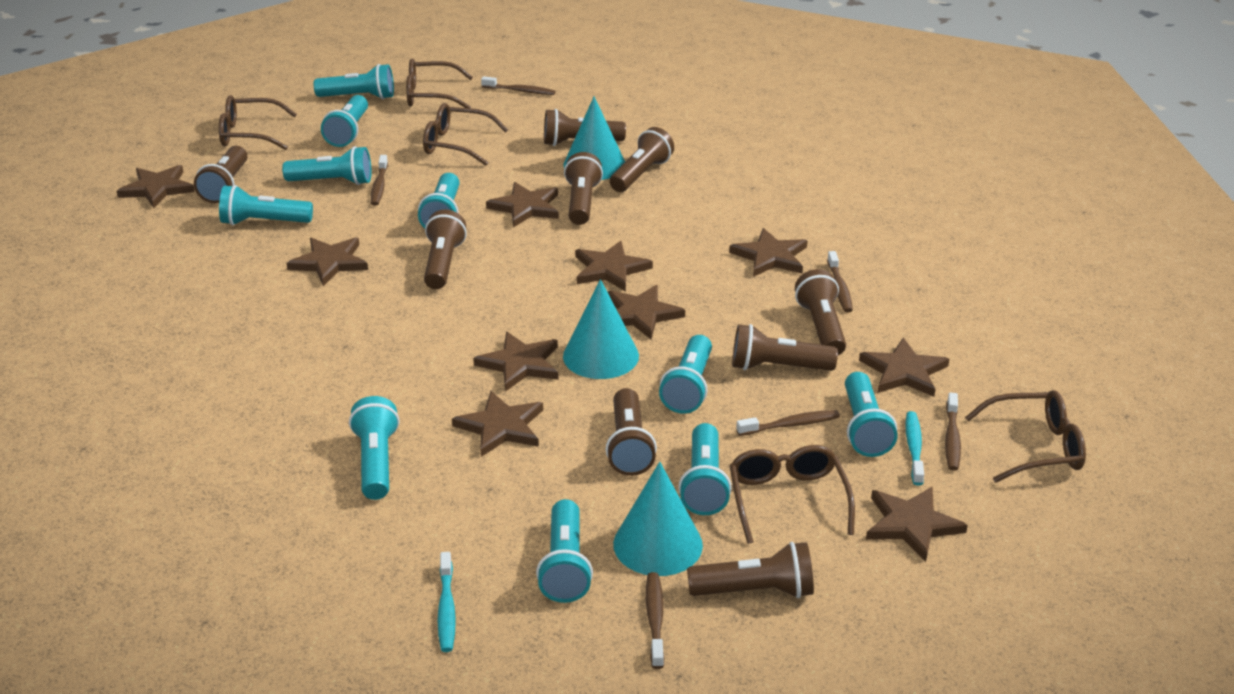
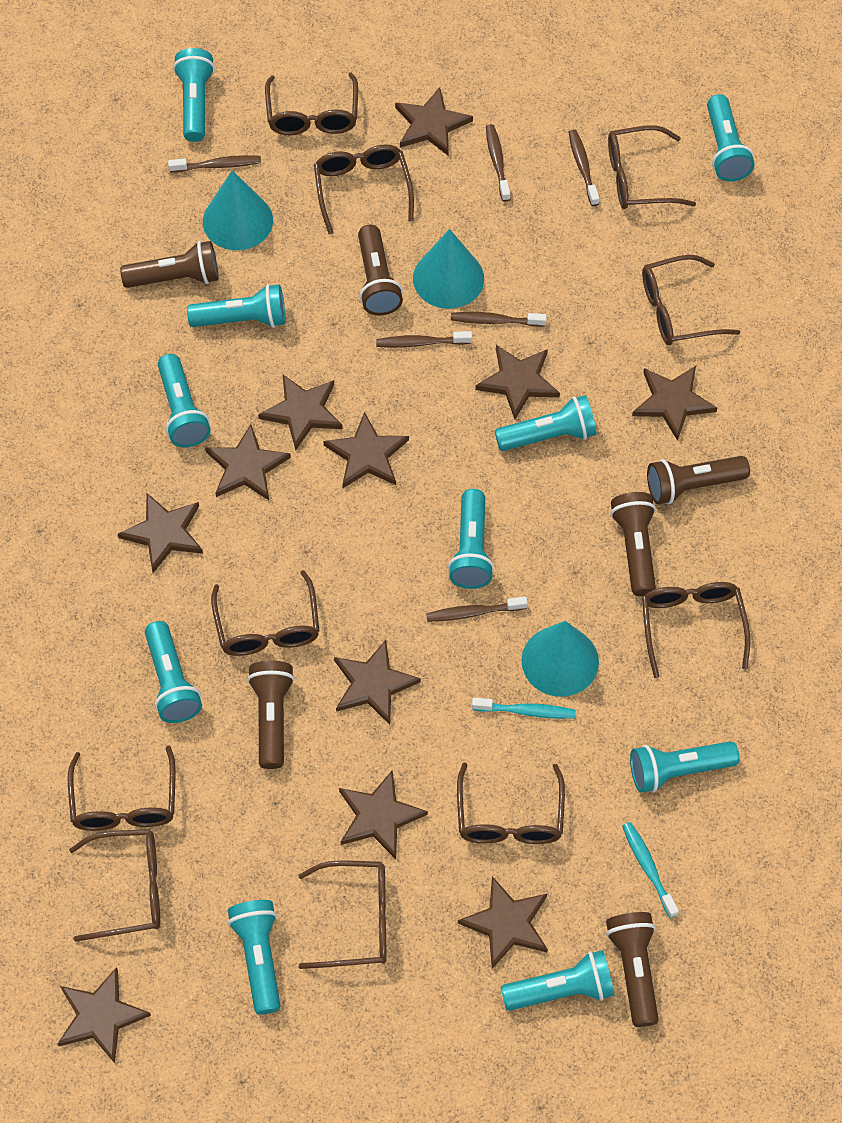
brown flashlight: [194,146,247,203] [424,210,467,289] [544,109,626,146] [564,152,603,225] [606,388,657,476] [610,127,674,192] [687,542,814,598] [732,324,838,371] [795,269,846,355] = 9 -> [120,241,219,288] [247,661,295,769] [358,225,403,315] [606,912,659,1027] [610,492,656,596] [647,456,750,504] = 6
brown glasses: [219,95,297,150] [406,59,473,108] [423,103,508,166] [729,445,855,544] [965,390,1086,483] = 5 -> [68,746,175,831] [69,829,160,942] [211,570,319,656] [265,73,358,135] [299,860,387,969] [314,144,414,234] [457,763,565,844] [608,125,696,209] [642,255,740,345] [642,582,750,678] = 10
brown star: [117,165,195,208] [286,237,368,286] [452,391,543,457] [473,332,559,392] [486,182,559,228] [575,241,653,292] [608,285,685,339] [729,228,807,277] [859,338,949,397] [866,487,968,562] = 10 -> [58,967,151,1063] [118,493,203,573] [205,424,291,500] [258,375,343,450] [323,412,409,488] [334,640,421,725] [339,770,428,859] [395,87,473,156] [458,876,548,969] [475,345,560,419] [632,366,717,441] = 11

